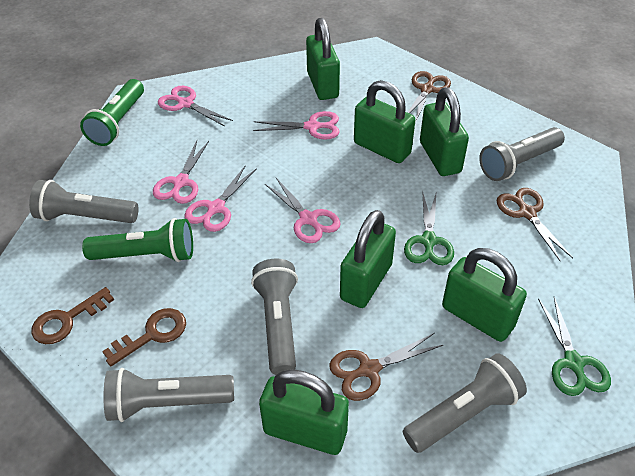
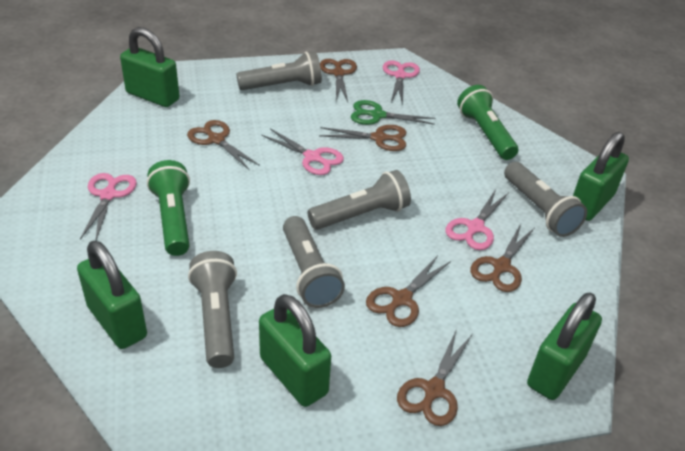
brown key: [31,287,114,344] [102,308,186,366] = 2 -> none = 0
brown scissors: [329,333,443,401] [408,71,451,123] [496,188,573,262] = 3 -> [187,120,260,170] [319,125,406,151] [320,59,357,102] [366,255,451,327] [397,329,472,426] [470,224,535,292] = 6
green padlock: [259,369,349,455] [306,18,340,100] [340,210,396,308] [354,80,415,163] [420,87,469,176] [442,248,527,342] = 6 -> [77,241,147,349] [120,27,179,107] [259,294,331,407] [527,292,602,400] [573,132,629,221] = 5
green scissors: [404,191,454,265] [538,297,611,396] = 2 -> [351,100,435,125] = 1
pink scissors: [153,141,209,204] [158,86,233,127] [184,165,257,232] [253,111,340,140] [265,178,340,243] = 5 -> [80,173,137,240] [262,128,344,175] [383,60,420,105] [445,189,509,250] = 4

